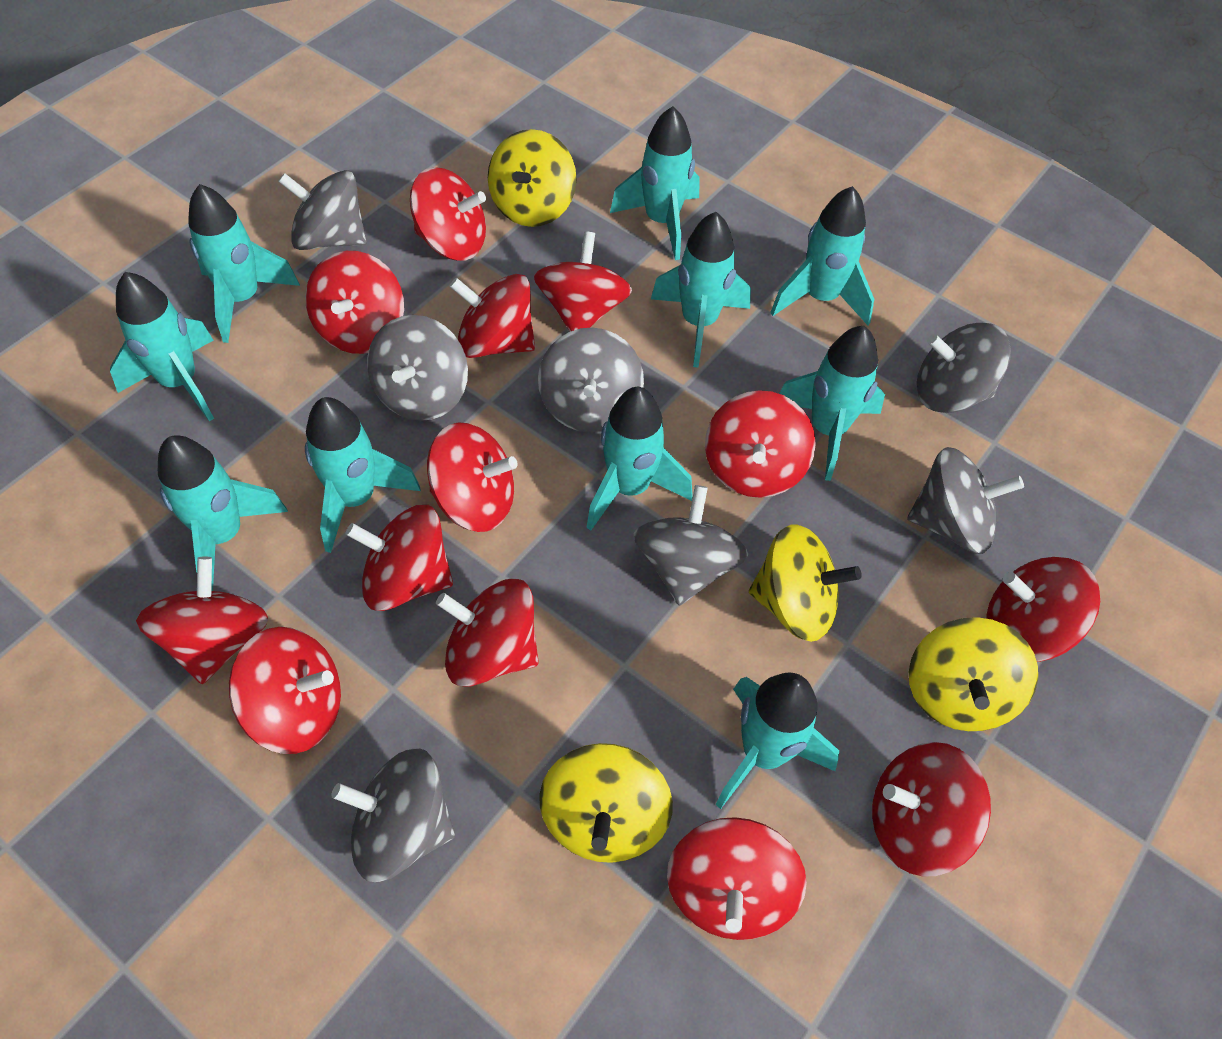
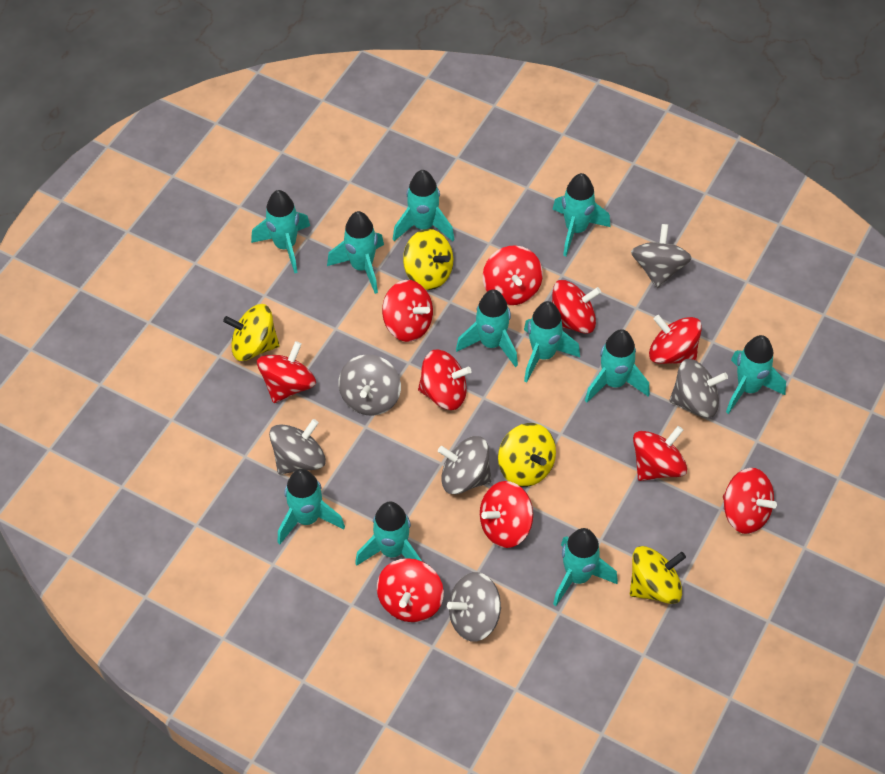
grey spinning top: [278,170,367,250] [331,748,455,882] [367,315,468,421] [538,328,644,433] [634,485,748,606] [907,447,1024,554] [917,323,1011,413] = 7 -> [269,419,326,475] [339,354,401,416] [438,436,492,494] [447,572,501,642] [631,224,692,288] [670,359,728,418] = 6
red spinning top: [136,556,268,684] [229,627,341,754] [305,251,404,354] [346,505,453,611] [410,167,486,261] [427,423,518,532] [436,579,539,687] [449,274,535,358] [534,231,632,331] [667,817,807,940] [705,390,816,498] [872,742,991,877] [987,557,1100,662] = 13 -> [257,341,316,403] [377,558,444,622] [382,280,433,342] [418,349,471,410] [480,481,533,548] [483,245,543,305] [552,280,601,334] [633,426,687,481] [649,315,702,364] [723,468,777,534] = 10
turquoise rocket: [110,272,214,421] [158,435,288,591] [188,184,300,343] [305,397,421,553] [586,387,693,531] [610,106,700,260] [651,212,751,368] [715,673,839,809] [770,186,874,325] [779,326,885,481] = 10 -> [251,190,310,273] [278,469,345,544] [327,211,384,294] [355,501,422,566] [393,170,455,241] [456,289,518,367] [524,301,580,382] [552,173,611,256] [553,528,618,606] [585,329,650,403] [726,335,786,414] = 11

